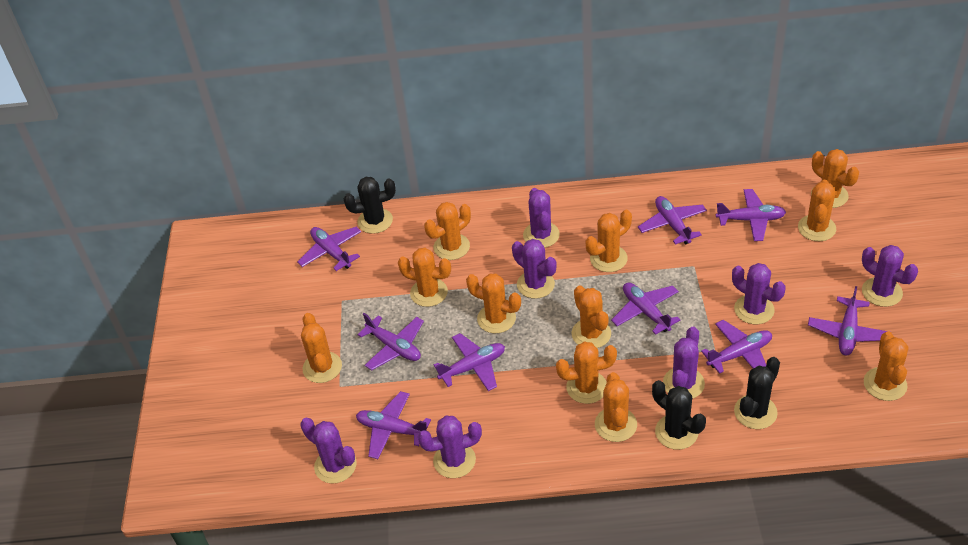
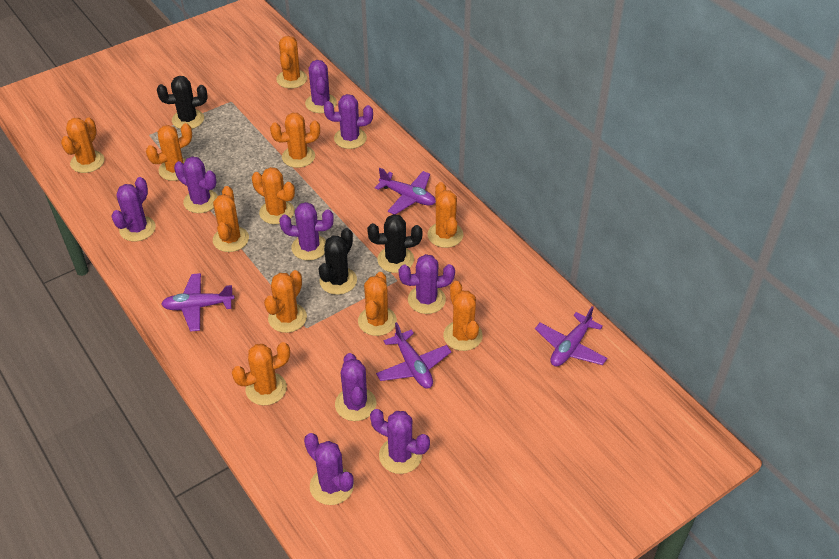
purple cactus: [300,418,357,484] [418,416,482,478] [512,239,556,299] [523,188,560,248] [663,327,705,399] [732,263,786,324] [862,245,918,307] = 7 -> [111,177,156,241] [174,157,218,213] [279,202,334,261] [304,433,354,505] [305,60,337,113] [324,94,373,149] [335,353,376,421] [370,409,430,474] [399,254,455,314] = 9
purple plane: [297,227,361,271] [356,391,431,459] [357,313,424,370] [434,333,505,391] [611,283,680,335] [638,196,707,245] [701,320,772,374] [716,189,786,241] [808,286,887,356] = 9 -> [161,273,235,332] [375,168,436,215] [376,322,451,388] [535,306,607,367] = 4

